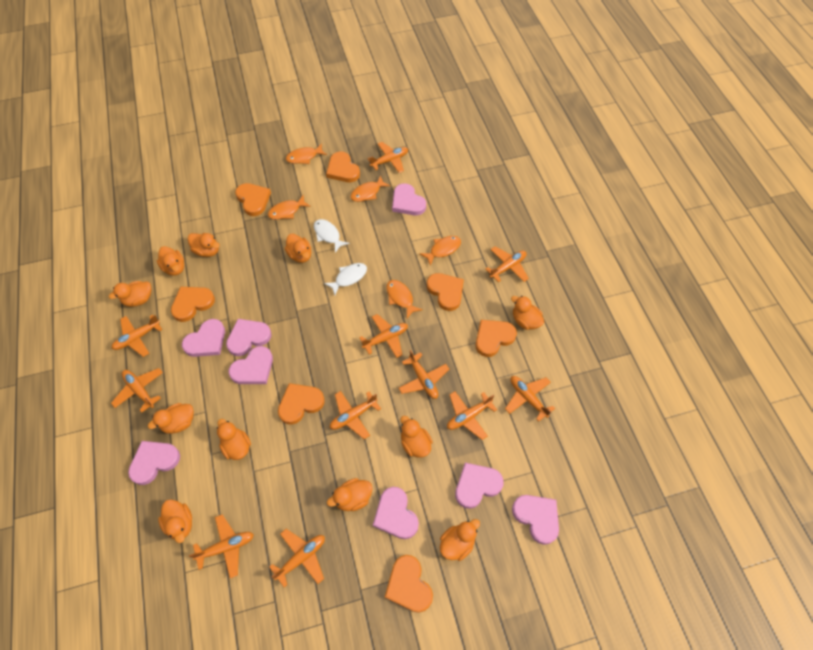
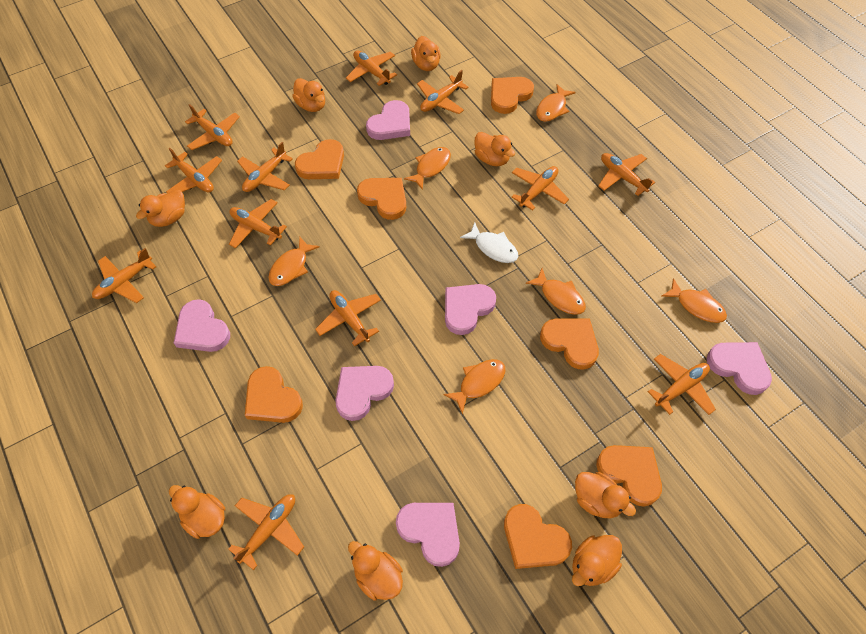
orange duck: [109,281,152,307] [148,403,194,434] [157,246,184,276] [158,499,192,543] [188,233,220,257] [217,419,251,460] [285,234,311,263] [327,478,372,511] [400,416,433,457] [440,519,480,561] [511,296,544,330] = 11 -> [136,189,185,227] [169,485,225,539] [292,78,325,112] [348,541,403,601] [411,36,441,71] [474,132,515,166] [572,535,622,586] [575,472,636,518] = 8
orange fish: [268,195,311,220] [286,143,327,164] [351,175,390,202] [386,280,422,318] [420,236,461,266] = 5 -> [268,236,320,286] [404,147,451,190] [444,359,505,414] [526,268,586,315] [536,84,576,122] [661,278,727,323] = 6
orange plane: [111,368,163,413] [112,315,162,357] [189,514,254,578] [269,529,325,587] [330,391,381,439] [359,314,408,358] [367,142,408,173] [398,350,449,399] [447,391,497,440] [485,246,529,282] [505,376,555,422] = 11 -> [92,248,156,303] [165,148,222,193] [185,104,240,150] [228,494,304,570] [229,199,287,248] [237,142,293,192] [315,290,381,346] [346,51,397,86] [417,70,469,114] [512,166,569,210] [598,153,655,196] [648,354,716,415] = 12
pink heart: [128,441,180,485] [182,319,225,357] [226,319,271,356] [229,346,273,384] [373,487,419,539] [392,183,426,215] [455,463,504,509] [512,495,559,545] = 8 -> [174,299,230,352] [335,366,394,421] [366,100,410,140] [396,503,460,567] [445,284,496,335] [707,342,772,395] = 6
white fish: [314,219,349,253] [324,263,367,295] = 2 -> [460,222,518,263] = 1

